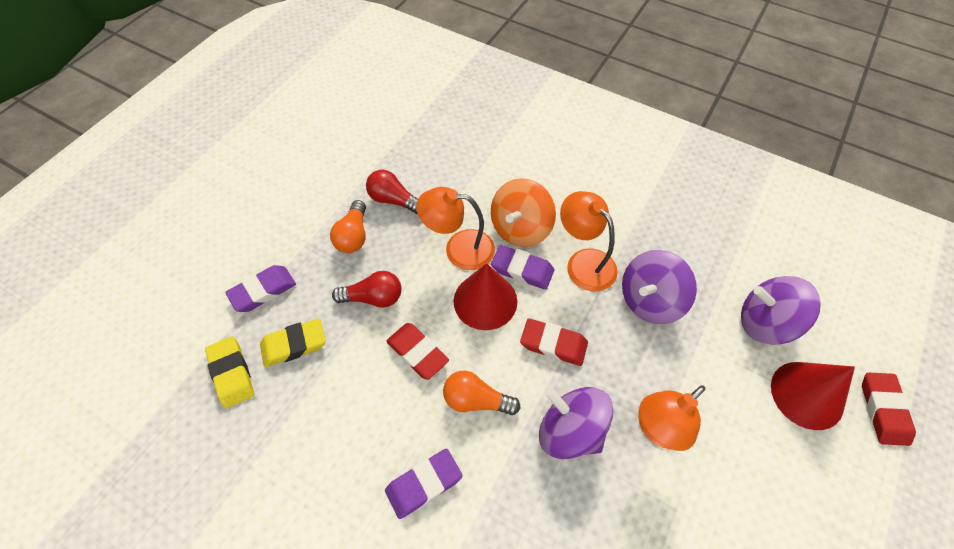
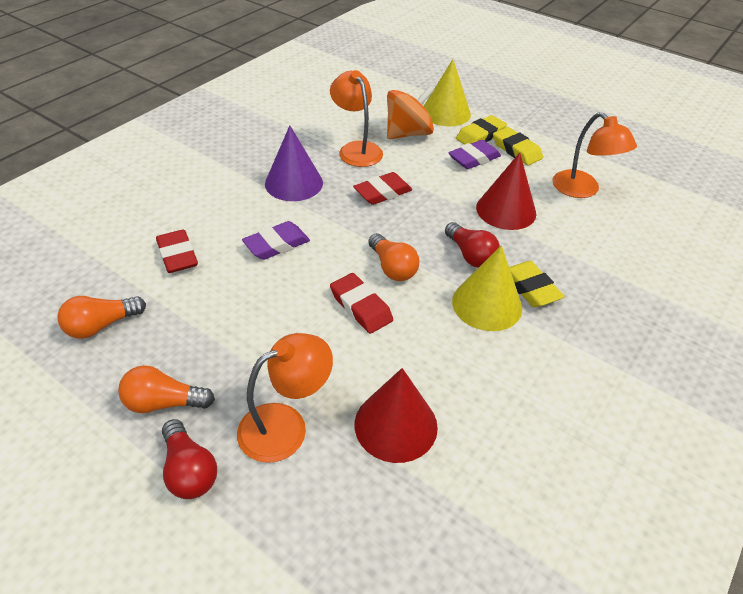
orange light bulb: [330,200,366,253] [443,371,521,415] = 2 -> [57,296,146,339] [118,365,215,413] [368,233,419,281] = 3
purple cone: none = 0 -> [265,125,323,201] = 1
purple eraser: [225,265,296,312] [385,449,463,519] [491,245,554,290] = 3 -> [242,221,310,260] [448,140,501,169] = 2
purple spinning top: [539,387,614,459] [622,250,697,324] [741,276,821,345] = 3 -> none = 0
yellow cone: none = 0 -> [424,59,471,126] [452,245,522,331] = 2
yellow eraser: [205,336,254,408] [260,318,326,367] = 2 -> [456,115,507,145] [493,127,543,165] [509,261,565,307] = 3

